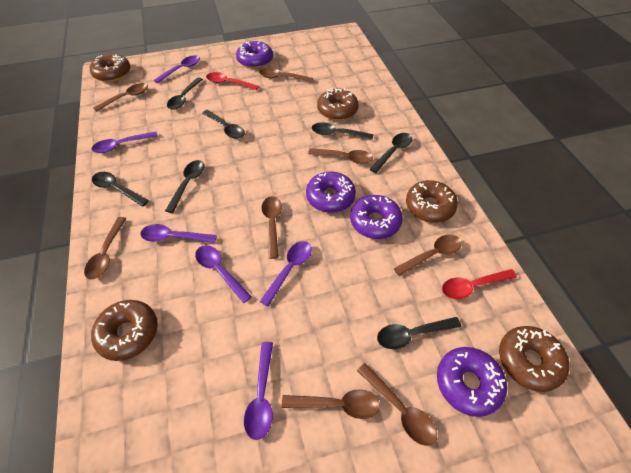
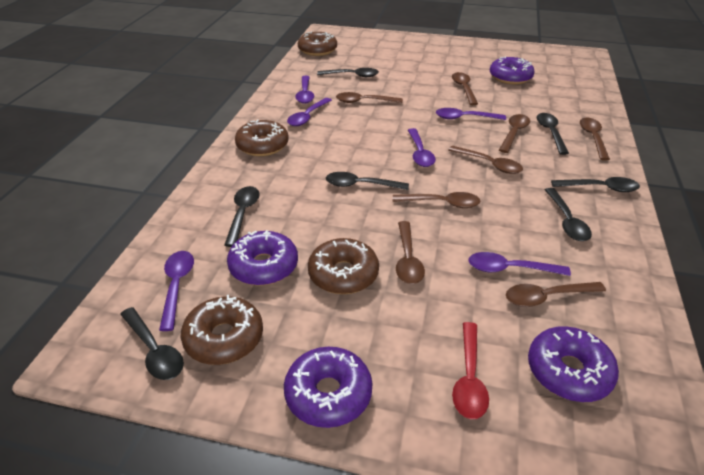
brown donut: [90,54,130,82] [91,300,158,361] [317,88,359,120] [406,180,458,223] [499,326,570,392] = 5 -> [181,295,263,365] [235,120,289,156] [298,31,337,56] [308,238,379,294] = 4
red spoon: [206,72,259,90] [442,269,517,299] = 2 -> [452,322,489,419] = 1

